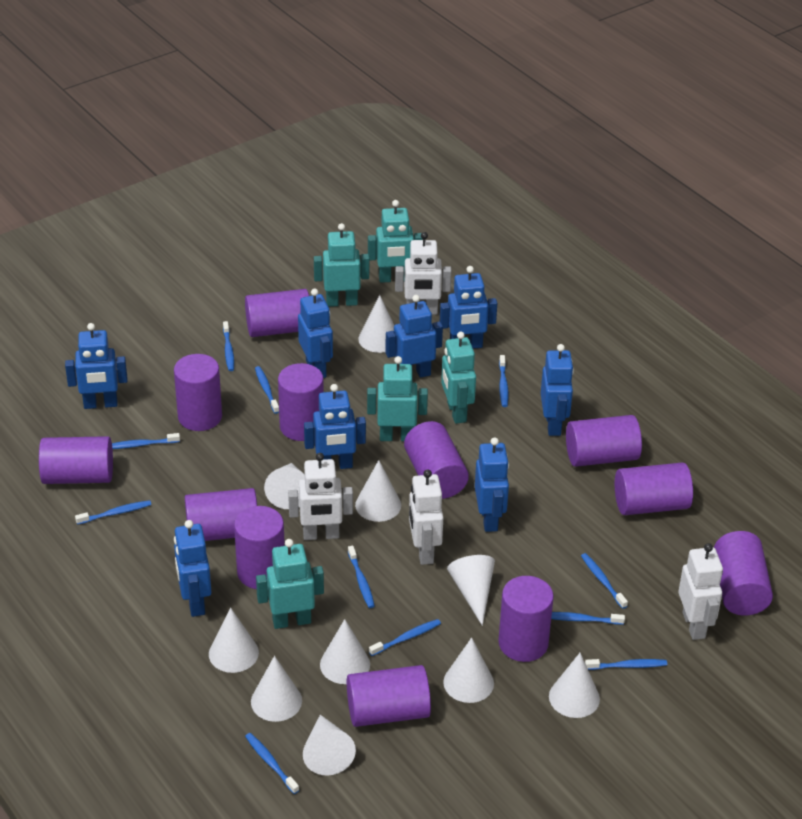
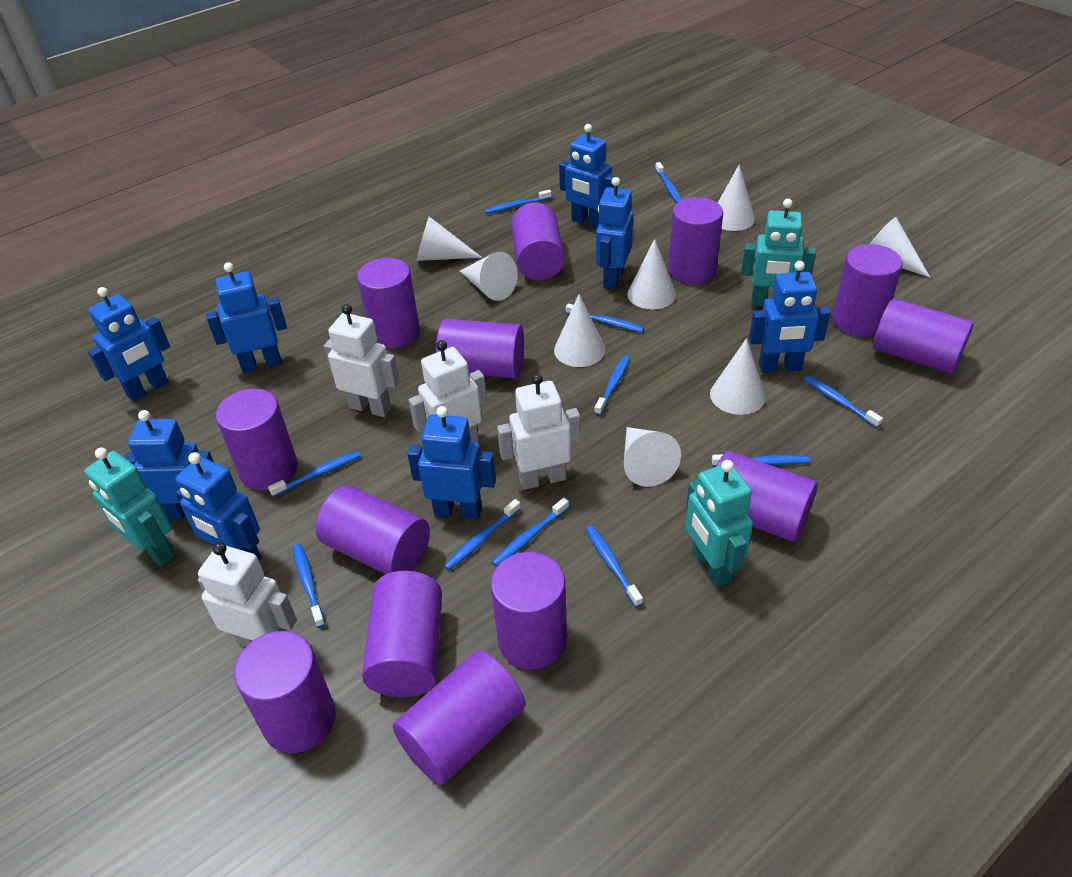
purple cylinder: [39,436,113,484] [174,354,222,431] [185,488,257,541] [234,506,285,589] [245,289,309,337] [278,363,324,441] [347,665,431,727] [404,421,469,499] [498,576,554,662] [566,415,642,467] [615,462,693,515] [714,531,773,615] = 12 -> [216,388,298,491] [234,631,336,753] [316,485,430,574] [357,258,420,348] [362,571,442,698] [393,651,525,785] [436,319,524,378] [490,552,567,670] [511,203,565,280] [669,197,723,284] [716,451,818,542] [832,244,903,337] [873,298,974,374] = 13
turquoise robot: [256,539,324,629] [314,223,369,307] [367,356,428,441] [368,200,423,283] [441,332,476,424] = 5 -> [84,447,175,567] [685,460,753,587] [741,199,816,306] = 3
white cone: [209,608,259,673] [251,656,302,722] [264,463,305,509] [303,715,356,775] [320,619,370,684] [355,460,401,522] [358,295,394,353] [443,637,494,703] [447,555,495,626] [549,653,600,718] = 10 -> [416,216,482,261] [459,252,518,301] [554,294,605,367] [624,427,681,487] [627,239,676,309] [710,338,766,415] [718,164,755,231] [869,217,930,277] = 8

